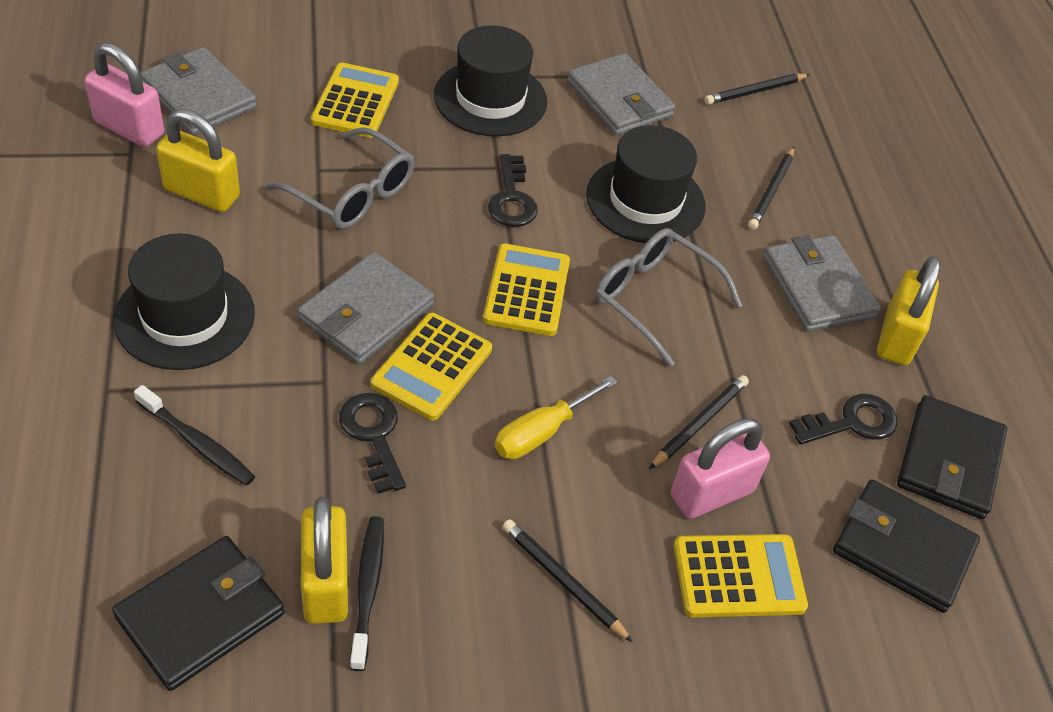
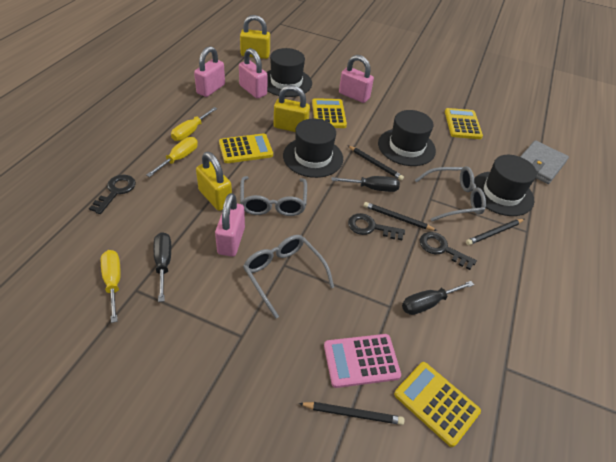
black hat: [113,233,255,370] [434,25,547,137] [586,125,706,243] = 3 -> [267,48,312,97] [283,119,343,178] [378,110,436,166] [472,155,537,216] = 4
black screwdriver: none = 0 -> [154,232,171,302] [331,176,400,192] [402,281,474,315] = 3
black toothbrush: [134,385,255,486] [350,516,384,671] = 2 -> none = 0
black wallet: [112,536,284,691] [833,479,980,613] [897,395,1007,519] = 3 -> none = 0
grey glasses: [266,127,414,229] [595,228,742,367] = 2 -> [240,176,307,216] [243,235,334,319] [415,166,486,221] = 3
grey wallet: [140,47,257,135] [298,252,434,364] [567,53,675,135] [763,235,881,332] = 4 -> [520,140,569,184] = 1
pink calculator: none = 0 -> [324,334,401,388] = 1
pink padlock: [84,42,164,147] [671,418,770,519] = 2 -> [194,46,225,97] [215,193,245,257] [239,48,268,99] [339,55,374,103] = 4
yellow screwdriver: [495,376,617,459] = 1 -> [101,250,121,323] [146,137,198,177] [171,107,217,141] = 3

